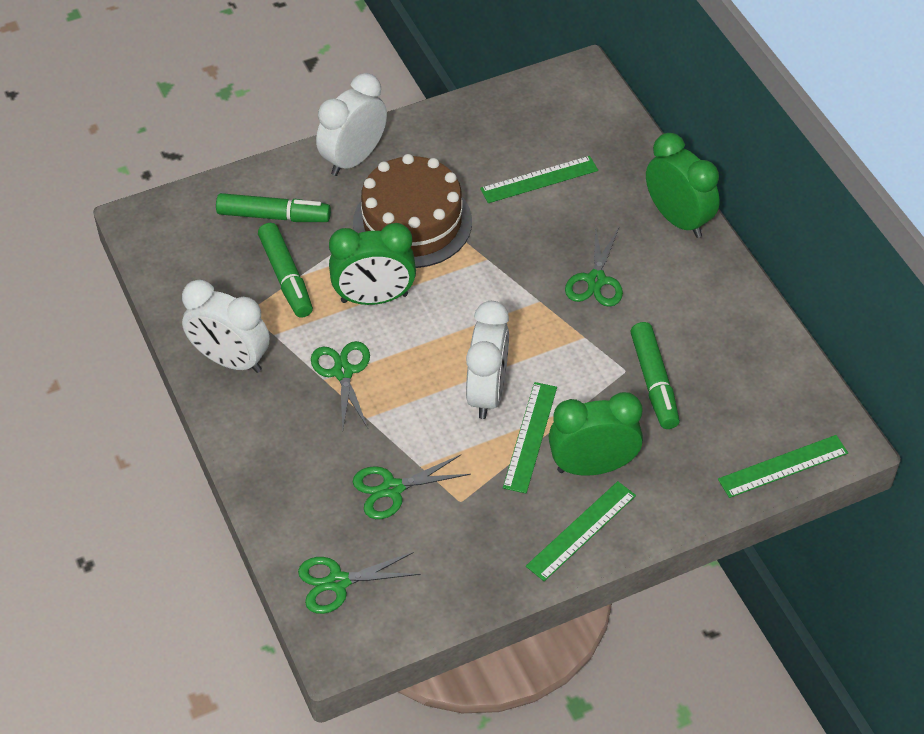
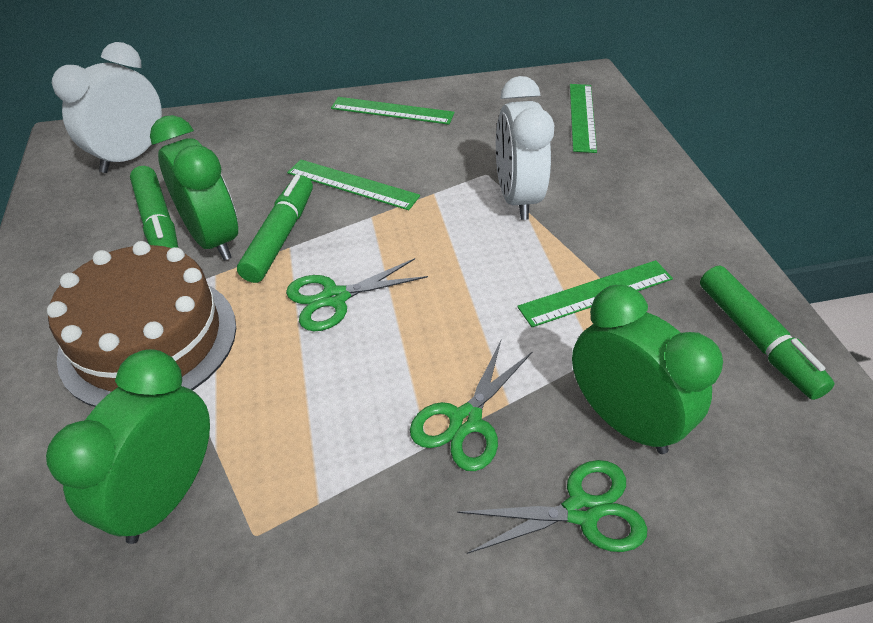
green scissors: [298,552,421,614] [311,341,370,430] [353,455,471,519] [565,226,623,307] = 4 -> [286,258,428,331] [410,341,532,471] [457,460,647,554] = 3
white clock: [182,280,270,373] [316,73,387,176] [466,301,509,419] = 3 -> [52,42,162,173] [496,76,554,220] = 2

